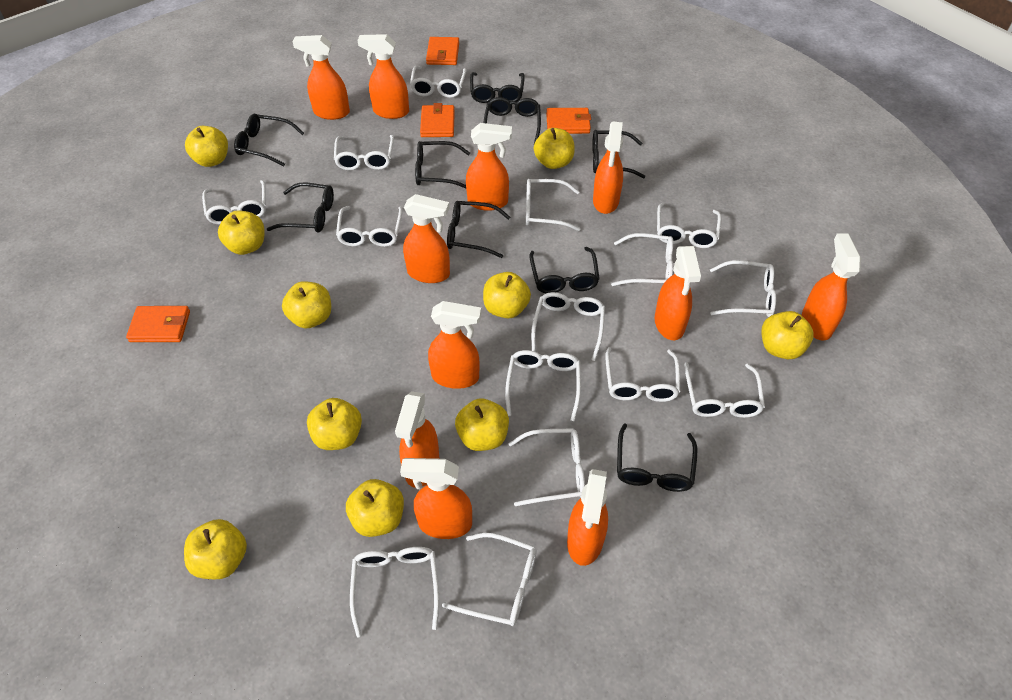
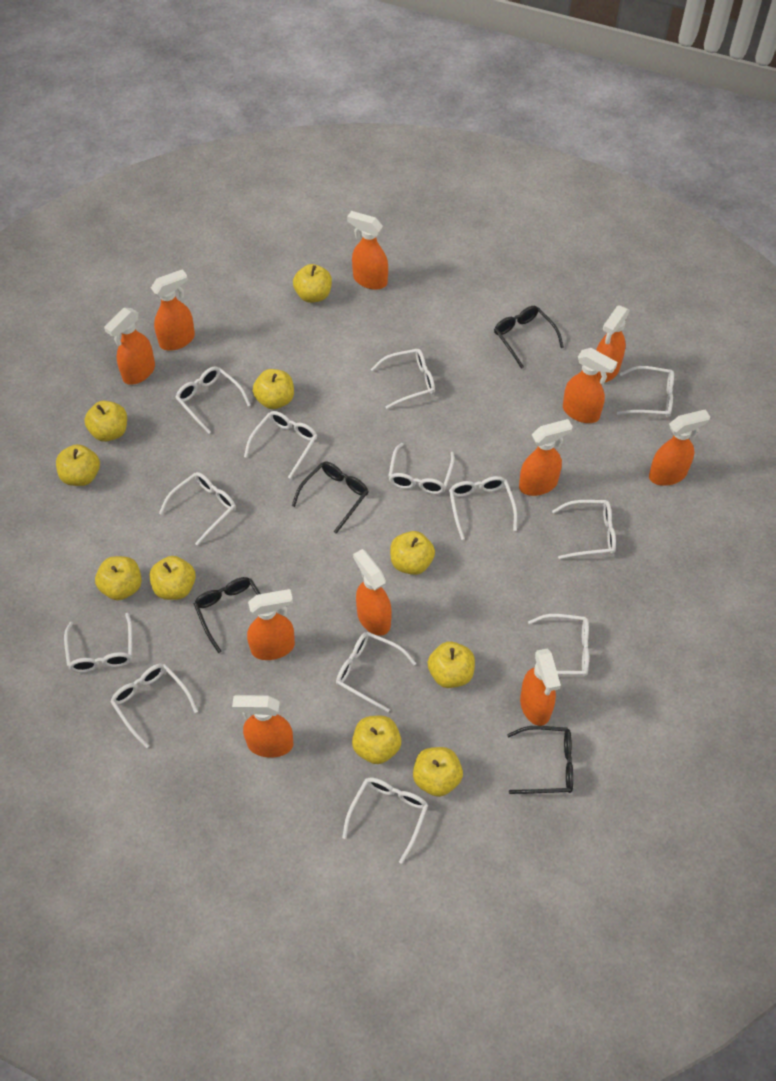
black glasses: [234,114,304,166] [267,183,334,233] [415,141,470,189] [447,201,510,258] [470,72,525,103] [483,97,541,144] [529,247,600,293] [592,130,645,179] [617,423,697,492] = 9 -> [194,577,261,653] [292,462,369,534] [494,306,564,369] [507,726,574,794] = 4
orange wallet: [126,306,190,342] [420,103,455,137] [426,37,459,65] [546,108,591,134] = 4 -> none = 0
white glasses: [202,180,266,225] [334,135,394,170] [336,206,403,247] [350,547,439,638] [410,66,467,98] [442,533,537,626] [505,350,581,421] [508,428,585,506] [526,179,580,231] [531,292,605,361] [605,347,680,402] [611,233,673,286] [657,203,721,248] [685,362,765,418] [710,260,776,317] = 15 -> [64,613,132,672] [110,663,198,748] [159,472,236,546] [175,367,251,434] [244,411,318,479] [336,632,417,712] [342,777,428,864] [371,349,435,409] [388,443,455,494] [449,476,517,540] [528,614,589,676] [552,500,616,559] [617,366,674,418] = 13

